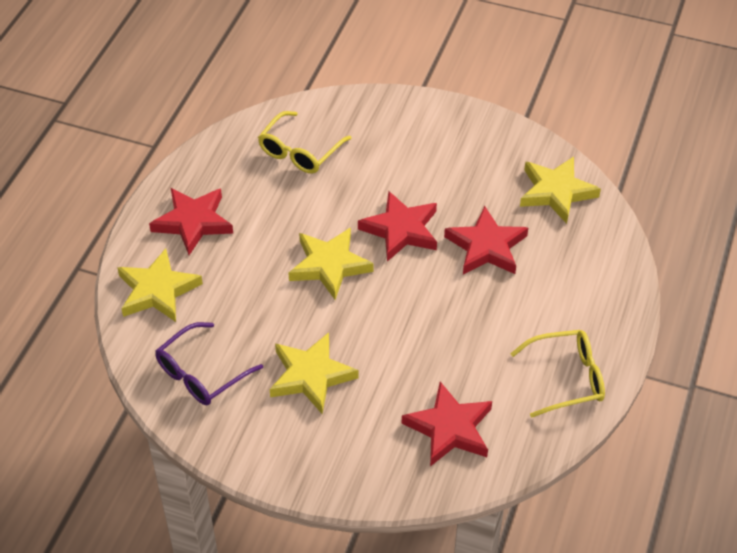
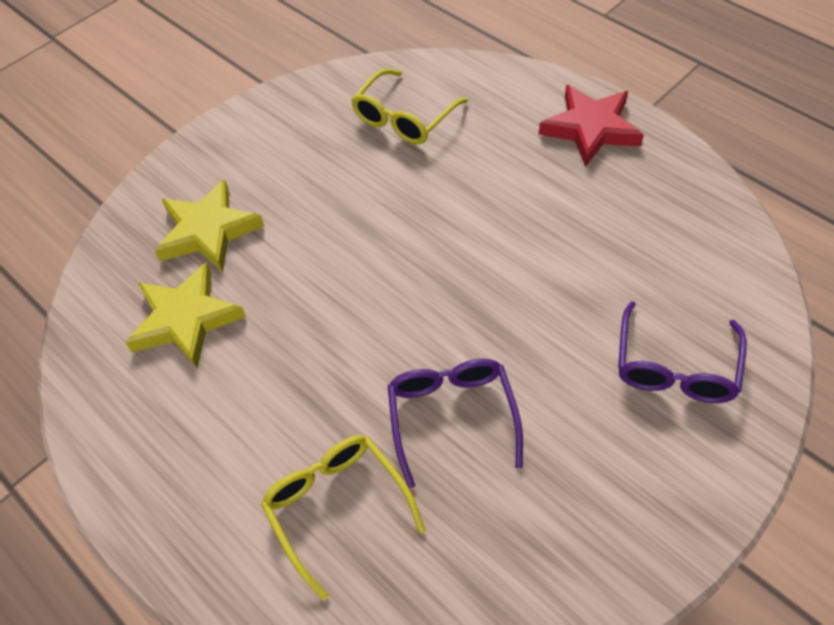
purple glasses: [155,322,263,405] = 1 -> [388,359,523,489] [618,301,747,403] = 2
red star: [149,188,233,255] [358,191,437,262] [402,382,492,467] [444,206,528,275] = 4 -> [539,85,644,167] = 1
yellow star: [117,248,203,322] [270,332,358,414] [289,228,374,300] [520,156,601,224] = 4 -> [125,262,246,368] [155,179,264,272] = 2

